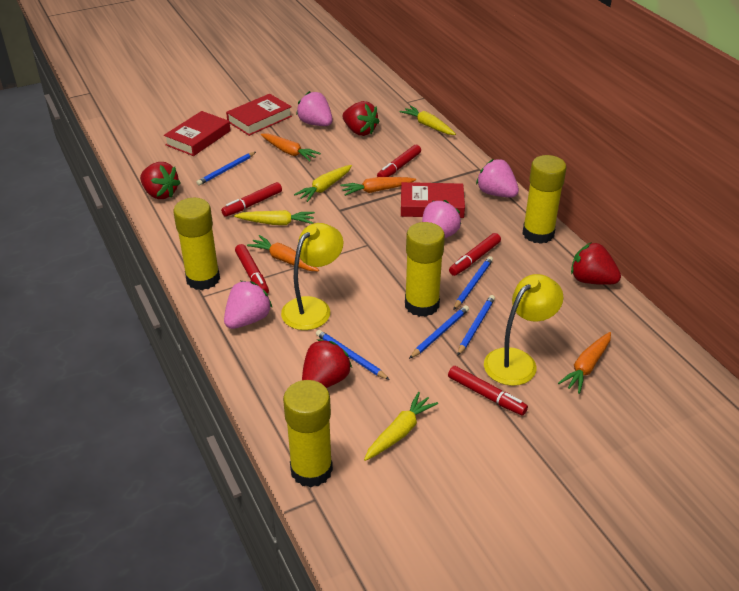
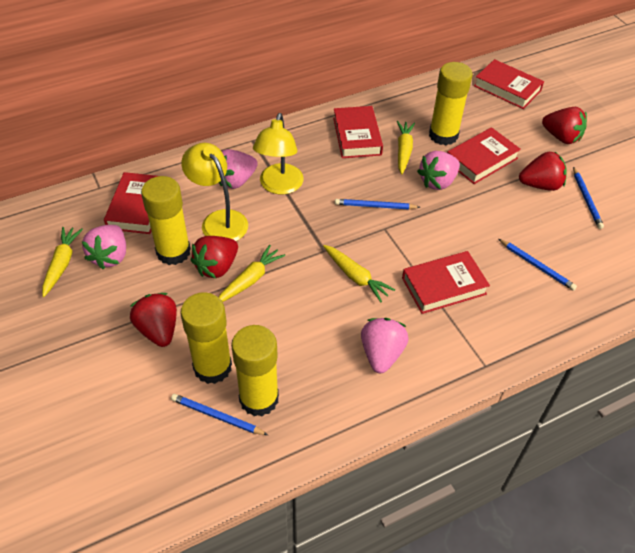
blue pencil: [196,152,256,185] [316,330,390,380] [409,305,469,359] [453,256,493,310] [457,295,495,356] = 5 -> [171,394,268,435] [335,199,420,209] [499,239,577,291] [573,167,604,229] = 4
orange carrot: [247,235,319,271] [261,133,321,161] [340,177,416,196] [558,332,611,394] = 4 -> none = 0
red book: [164,111,231,156] [226,94,292,136] [401,182,465,218] = 3 -> [104,172,158,234] [333,106,383,158] [402,251,490,314] [447,127,521,184] [474,59,544,109] = 5
red marker: [221,182,282,217] [235,244,269,294] [377,145,421,177] [448,366,528,416] [449,233,501,276] = 5 -> none = 0

